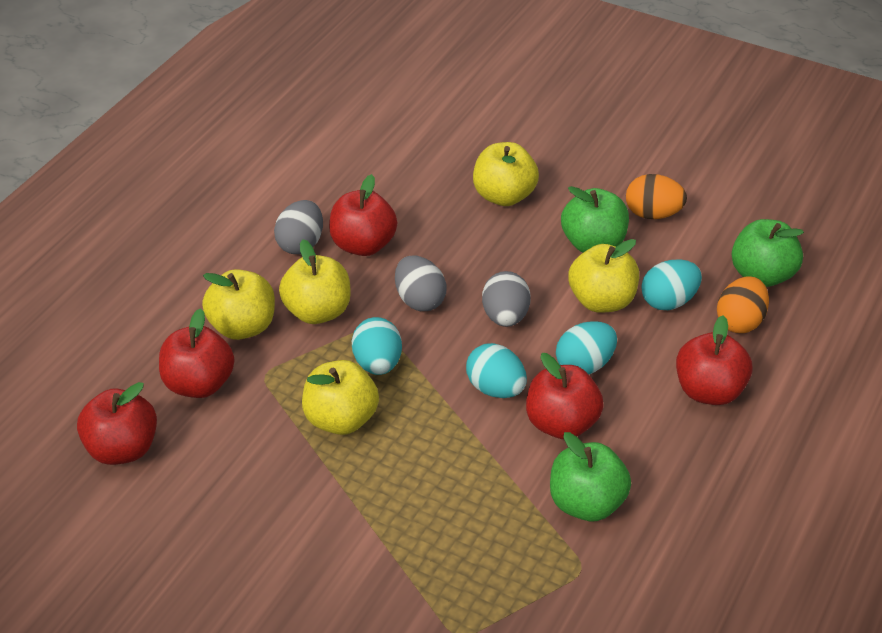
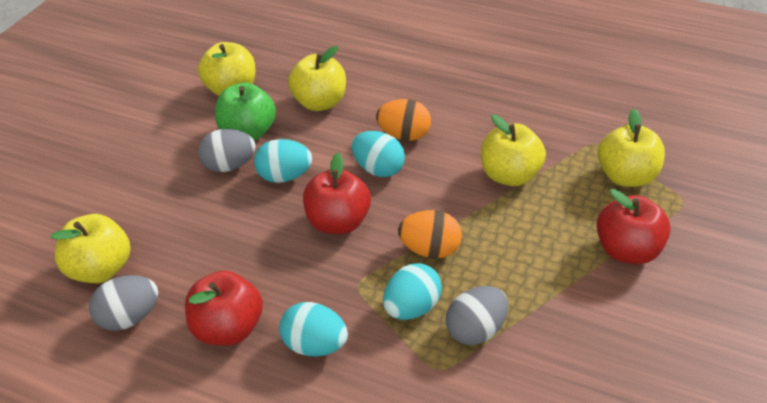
green apple: [550,432,631,521] [561,186,629,253] [732,219,804,287] = 3 -> [215,83,276,141] = 1
red apple: [77,382,157,465] [159,308,234,398] [329,174,397,256] [526,353,604,439] [676,315,752,405] = 5 -> [185,271,263,346] [303,153,371,234] [596,189,671,264] = 3

